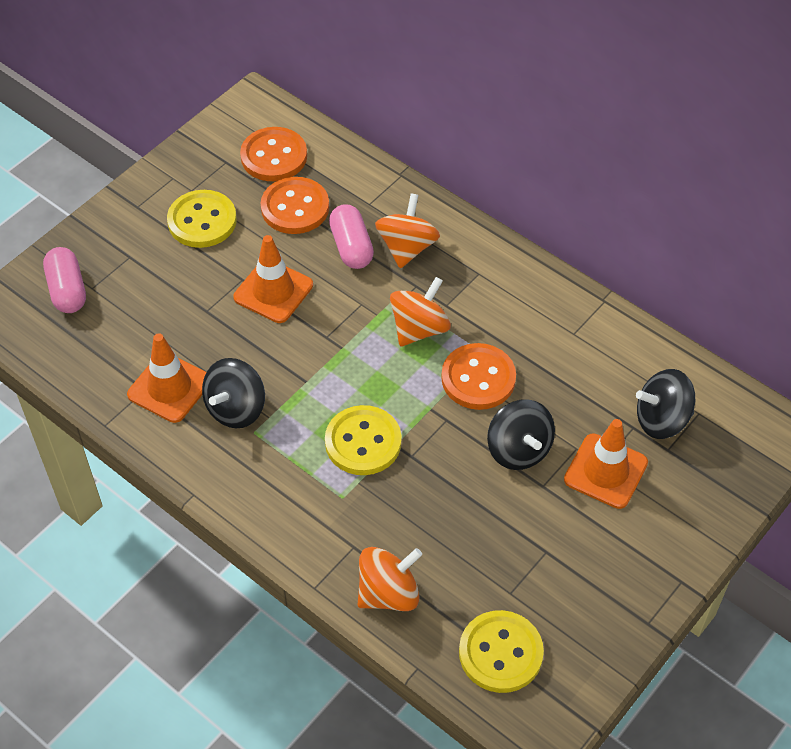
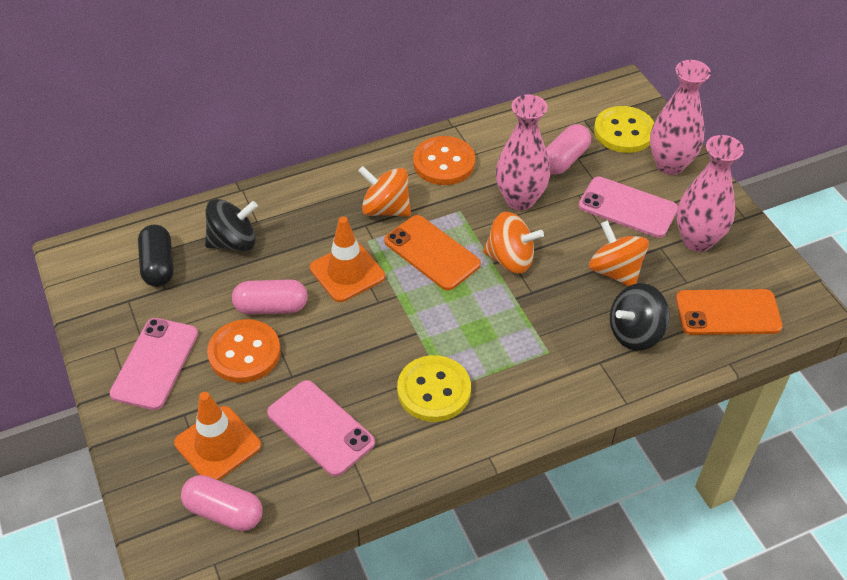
black capsule: none = 0 -> [138,225,174,287] = 1
black spinning top: [202,358,265,428] [487,399,555,470] [636,369,695,439] = 3 -> [205,199,258,251] [610,283,670,351] = 2
orange button: [240,127,307,181] [261,177,329,234] [441,343,516,410] = 3 -> [207,319,281,383] [413,136,475,185] = 2
orange phone: none = 0 -> [384,215,481,291] [676,289,783,335] = 2
orange traffic cone: [127,333,206,423] [233,235,313,323] [564,419,648,509] = 3 -> [174,392,261,480] [310,217,385,302] = 2
pink capsule: [43,247,86,313] [329,204,374,269] = 2 -> [181,475,263,531] [232,279,308,315] [546,124,591,175] = 3
pink phone: none = 0 -> [110,318,198,410] [267,380,375,476] [579,176,678,238] = 3
pink vase: none = 0 -> [496,94,550,211] [650,60,711,175] [676,135,744,252] = 3
yellow button: [167,190,237,248] [325,405,401,475] [459,610,544,693] = 3 -> [397,355,471,422] [594,106,654,153] = 2

